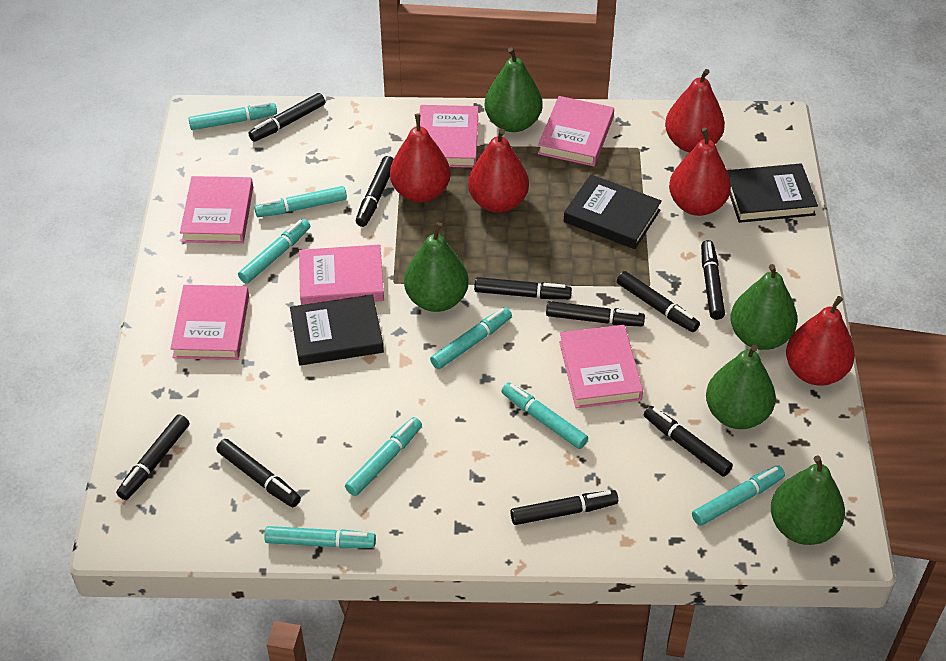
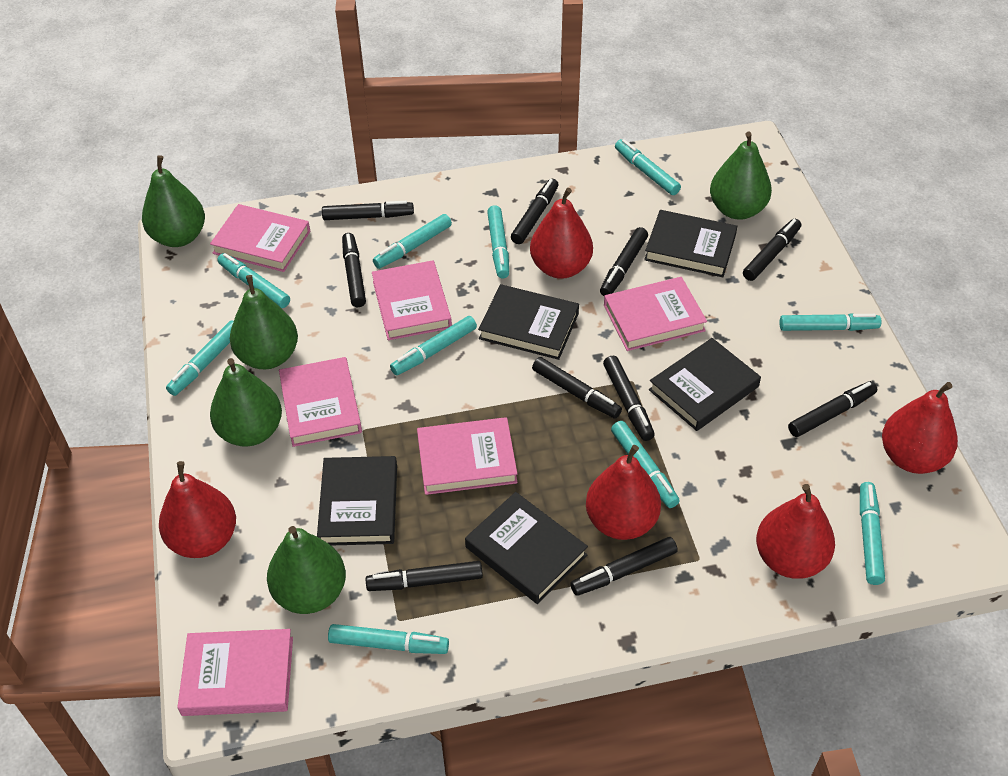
black book: [290,294,384,365] [564,174,662,249] [727,163,818,223] = 3 -> [317,456,397,546] [465,492,588,604] [478,284,579,360] [644,210,737,277] [649,338,761,431] = 5
turquoise marker: [189,102,277,130] [238,219,310,284] [254,186,347,217] [264,526,376,548] [345,417,422,496] [430,307,512,369] [502,382,588,449] [692,465,785,526] = 8 -> [166,320,234,396] [217,253,290,308] [328,624,449,654] [373,214,452,269] [390,316,477,376] [487,205,509,278] [611,421,680,508] [615,139,681,195] [779,313,882,331] [860,482,885,585] = 10

